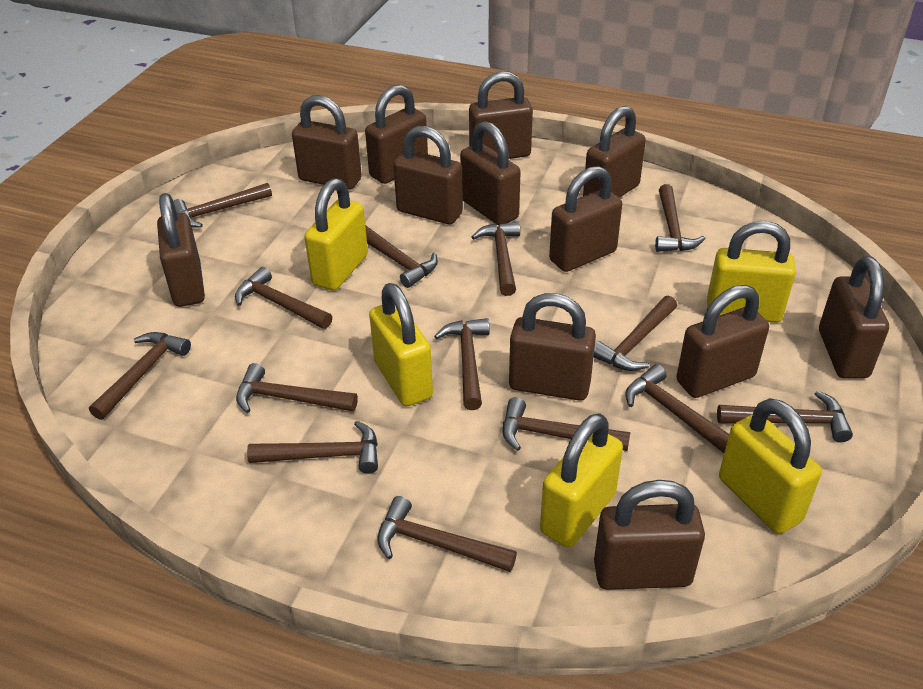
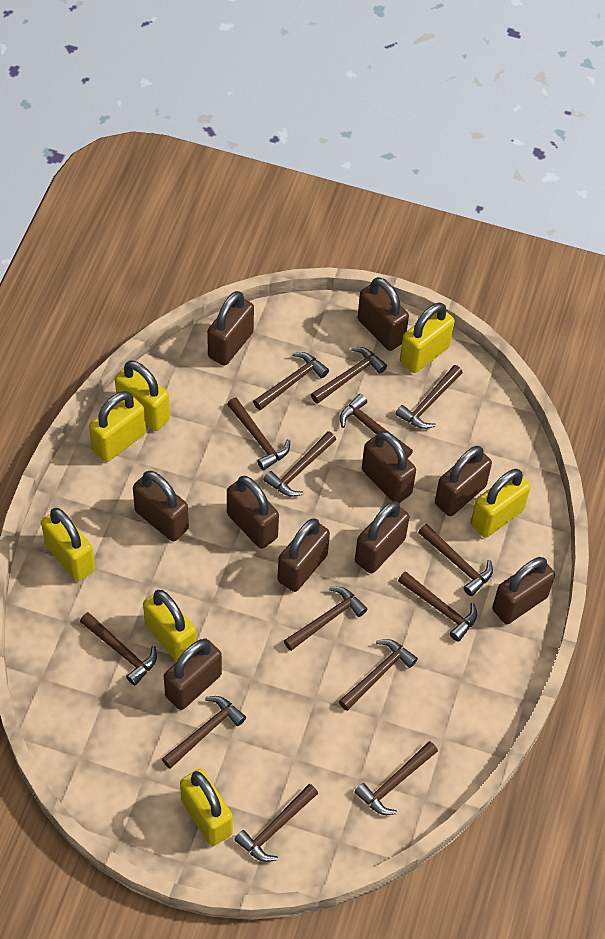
brown padlock: [157,193,205,307] [292,95,362,190] [365,84,428,184] [393,126,463,224] [460,121,521,225] [469,71,533,159] [509,293,596,401] [549,166,622,272] [583,106,646,198] [594,480,705,590] [676,285,769,398] [819,256,889,379] = 12 -> [133,471,189,542] [164,638,222,710] [207,291,254,366] [227,476,279,549] [277,519,330,592] [355,501,409,574] [358,277,409,351] [362,431,416,503] [435,446,492,516] [492,557,555,624] = 10
yellow padlock: [304,178,368,290] [369,283,433,406] [540,413,623,548] [707,221,796,323] [719,398,822,534] = 5 -> [41,508,95,581] [89,391,146,462] [115,360,170,431] [143,590,196,662] [180,769,233,846] [400,303,455,373] [471,469,531,538] = 7

